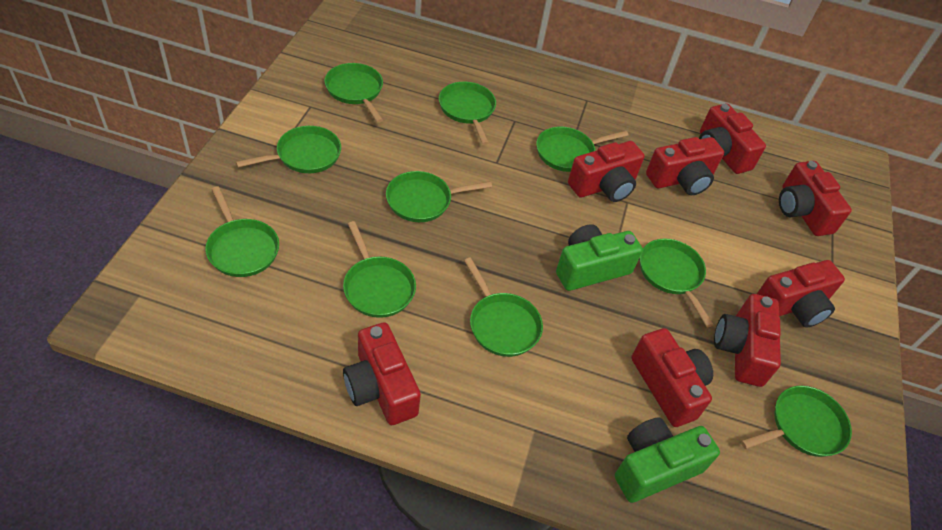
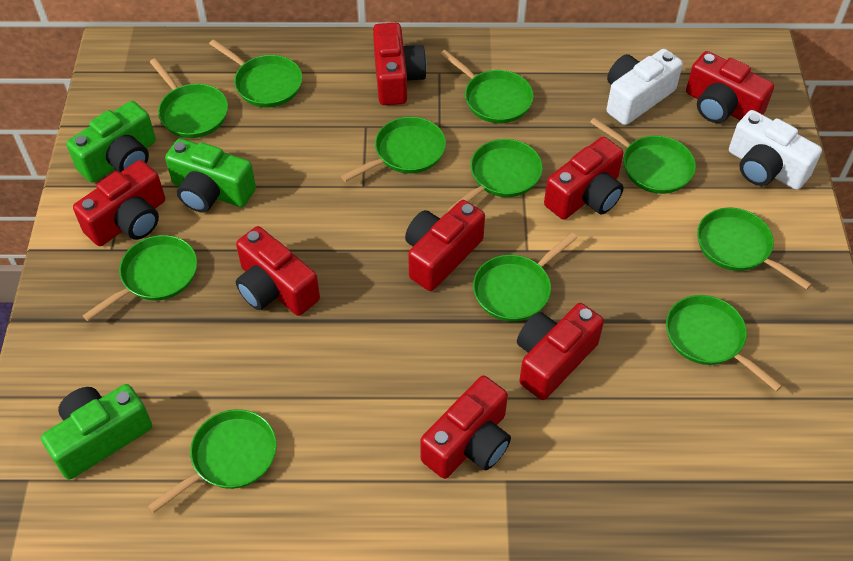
green camera: [556,224,643,291] [615,417,720,503] = 2 -> [41,384,152,480] [66,101,156,183] [165,138,256,213] = 3
green pan: [205,186,279,277] [236,126,341,173] [324,63,383,123] [343,221,416,318] [386,171,492,222] [439,82,496,145] [464,257,543,357] [536,127,629,172] [640,239,714,327] [741,386,852,457] = 10 -> [83,235,197,321] [148,409,277,513] [150,58,228,138] [209,39,302,108] [341,117,446,182] [440,50,534,123] [448,139,543,211] [473,232,577,322] [590,118,696,194] [666,295,782,391] [697,208,812,290] = 11
white camera: none = 0 -> [606,49,683,125] [729,110,822,190] = 2

